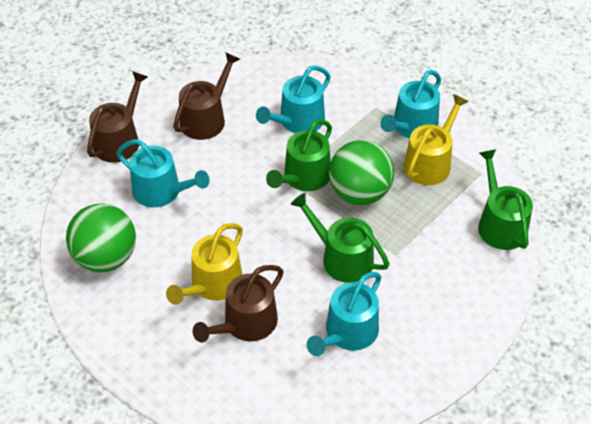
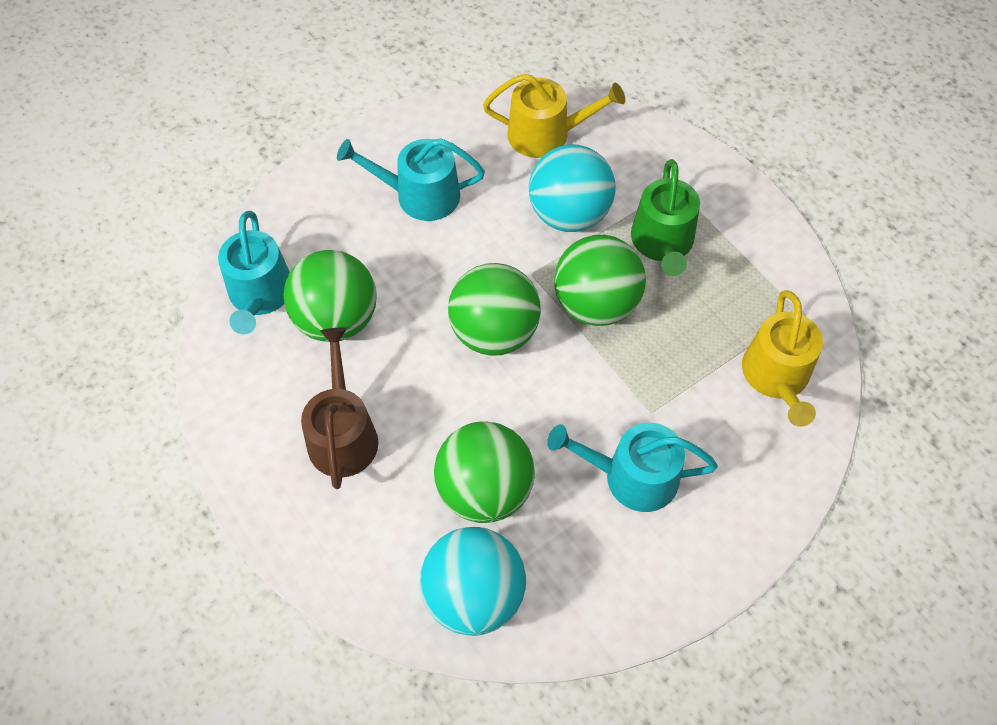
brown watering can: [87,71,148,163] [173,52,240,140] [193,265,284,343] = 3 -> [301,328,379,489] = 1
green ball: [66,204,136,272] [329,140,394,205] = 2 -> [283,250,377,342] [434,421,535,523] [448,263,541,356] [554,235,646,326] = 4
green watering can: [266,119,332,191] [291,193,389,283] [478,149,533,250] = 3 -> [631,159,700,276] = 1
turquoise ball: none = 0 -> [420,527,526,636] [529,144,616,232] = 2
turquoise watering can: [116,139,210,207] [256,65,331,133] [307,272,381,356] [380,70,441,138] = 4 -> [218,211,290,335] [337,139,485,221] [547,423,718,512] = 3

